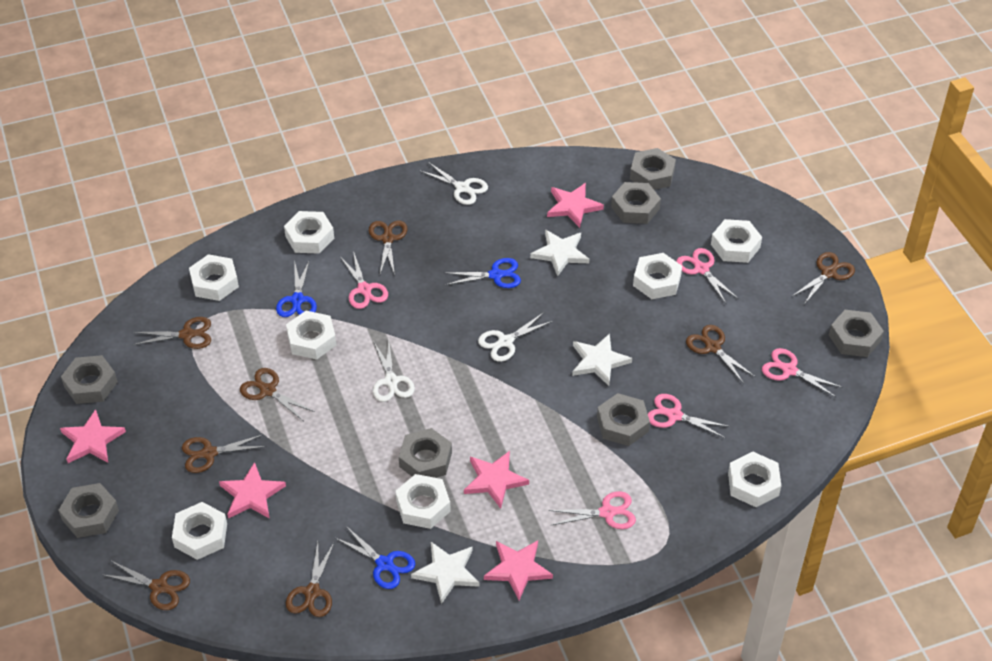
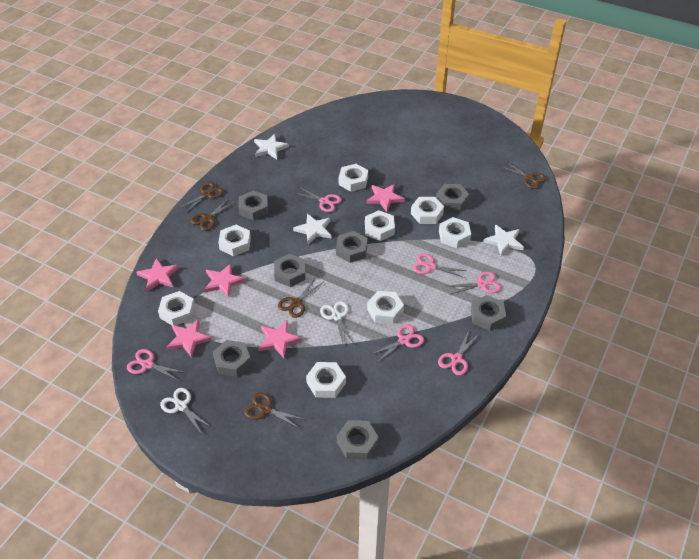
blue scissors: [276,261,317,317] [334,526,415,589] [445,258,521,288] = 3 -> none = 0
brown scissors: [103,560,190,610] [133,317,211,349] [182,434,267,473] [240,368,315,421] [286,541,335,617] [369,221,407,276] [686,325,755,384] [792,252,855,303] = 8 -> [178,182,224,212] [191,199,236,231] [244,392,306,428] [278,279,323,318] [500,161,546,189] = 5
pink scissors: [339,251,388,309] [548,491,636,529] [648,394,731,438] [676,248,739,303] [762,348,843,398] = 5 -> [127,349,186,381] [294,187,342,212] [370,325,424,362] [413,254,466,278] [438,331,479,375] [448,272,501,294] = 6
white scissors: [373,339,415,402] [419,162,488,205] [478,312,553,362] = 3 -> [160,388,212,434] [320,301,354,346] = 2

